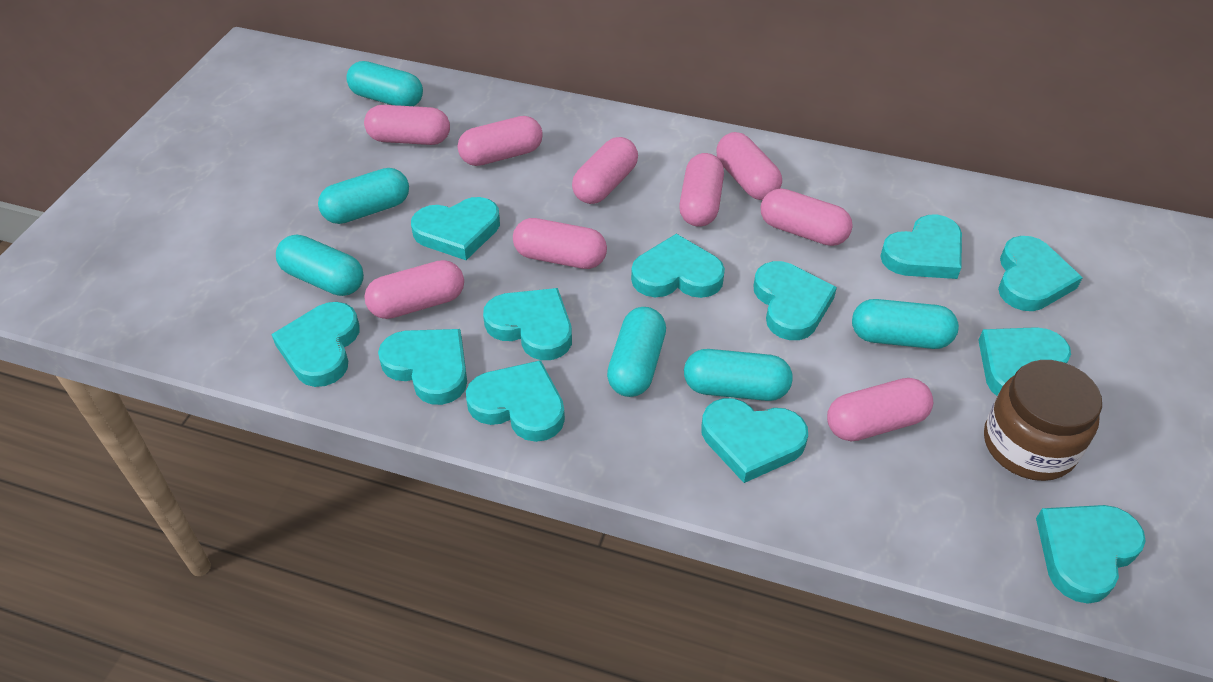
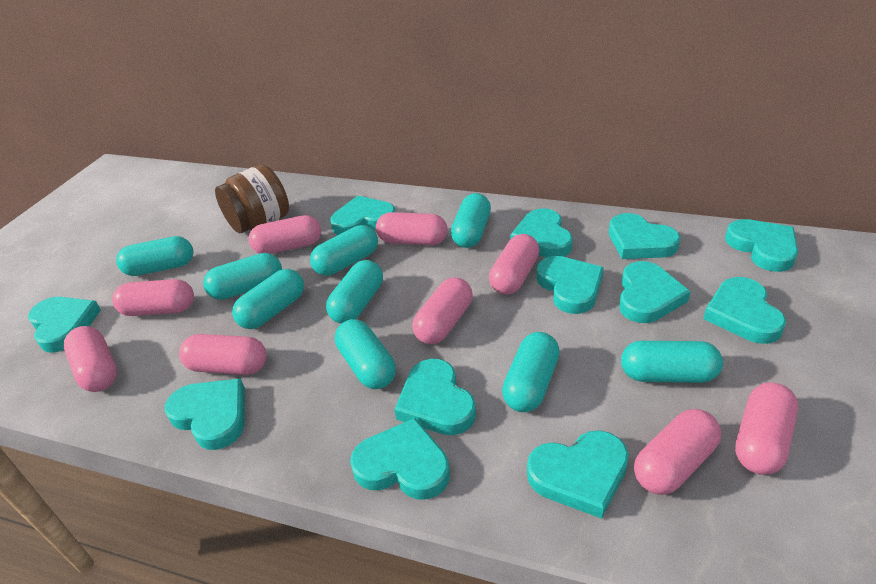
turquoise capsule: [276,234,364,296] [318,168,409,224] [346,61,423,106] [607,307,666,397] [684,349,793,401] [852,299,959,349] = 6 -> [116,236,193,276] [203,253,282,300] [232,269,304,329] [310,225,378,276] [326,260,383,323] [335,319,396,389] [451,193,491,248] [502,332,560,412] [621,341,723,383] = 9

